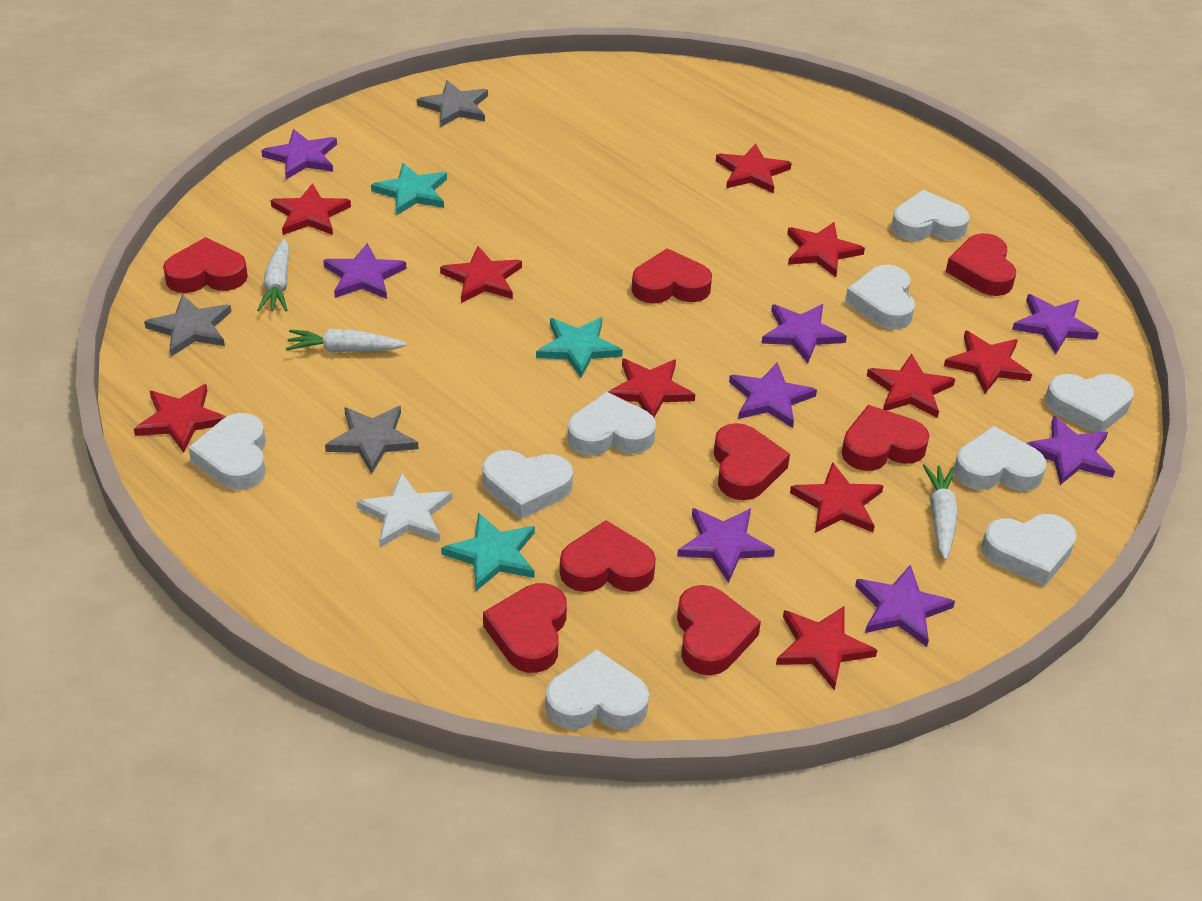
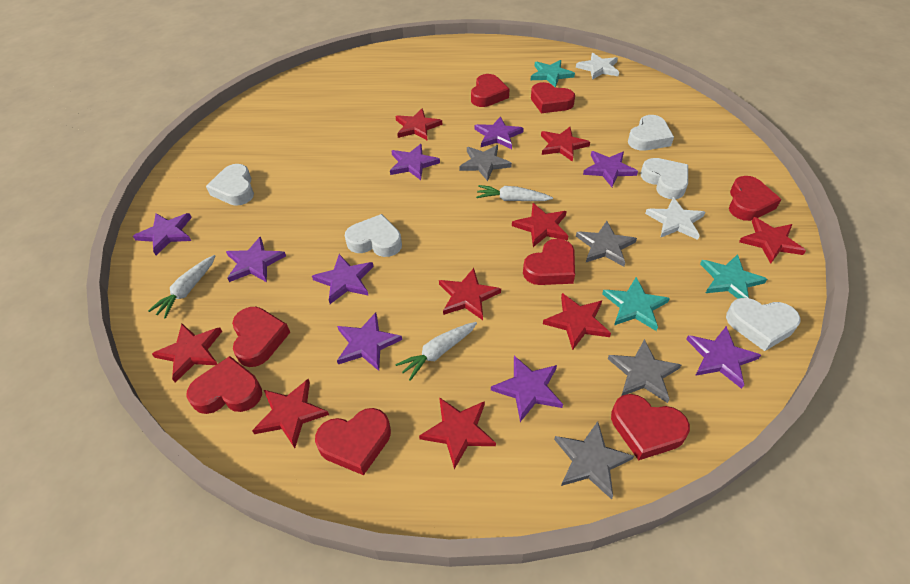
grey star: [144,295,231,357] [325,406,419,474] [417,80,488,127] = 3 -> [459,145,512,181] [554,421,634,499] [576,221,637,267] [608,339,681,403] = 4
purple star: [261,129,337,179] [323,243,406,299] [677,508,775,583] [729,362,817,428] [761,304,847,363] [855,564,955,647] [1012,294,1099,354] [1026,416,1115,485] = 8 -> [133,213,192,255] [226,236,286,282] [312,254,374,304] [337,313,402,371] [390,144,440,180] [475,116,524,149] [491,356,563,422] [583,151,638,187] [686,326,761,389] = 9
red star: [134,384,226,453] [271,183,351,235] [440,246,522,303] [608,358,695,417] [716,144,792,194] [776,606,877,690] [787,222,865,277] [790,462,883,533] [867,354,955,418] [944,330,1032,393] = 10 -> [152,324,222,383] [252,379,329,448] [395,108,442,140] [419,397,496,469] [439,268,501,320] [512,203,568,247] [541,127,590,162] [543,293,611,350] [739,217,806,264] = 9
white heart: [188,413,266,490] [482,450,573,519] [546,649,649,730] [567,392,656,456] [845,265,915,330] [892,190,970,241] [954,426,1046,491] [981,514,1077,586] [1045,374,1134,433] = 9 -> [206,164,254,206] [345,214,402,257] [628,115,674,151] [641,158,688,199] [726,298,801,351] = 5
white star: [356,473,452,547] = 1 -> [576,53,619,80] [645,197,705,240] = 2

